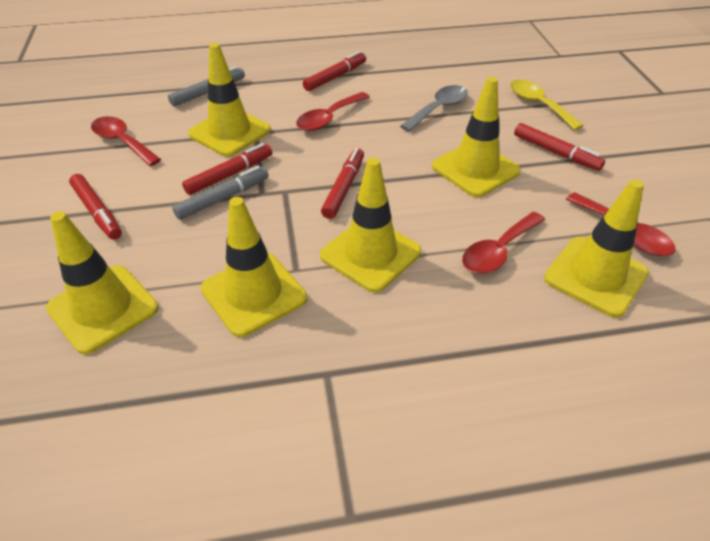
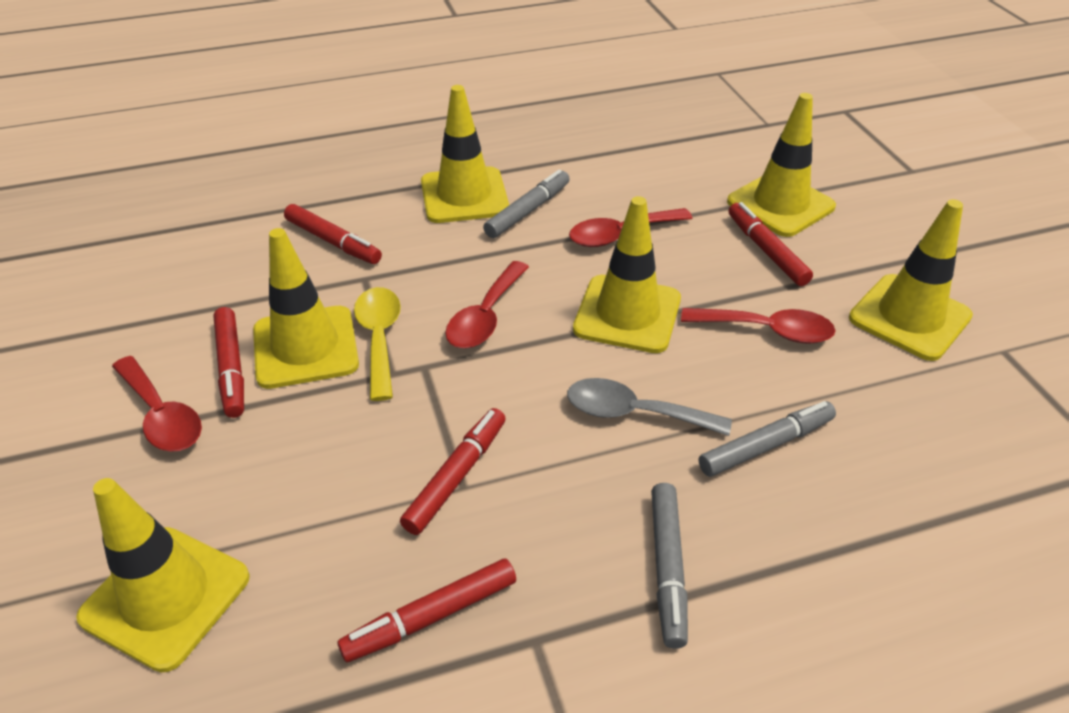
grey marker: [168,66,245,107] [172,166,269,220] = 2 -> [483,170,570,238] [651,483,688,649] [699,401,836,477] = 3

